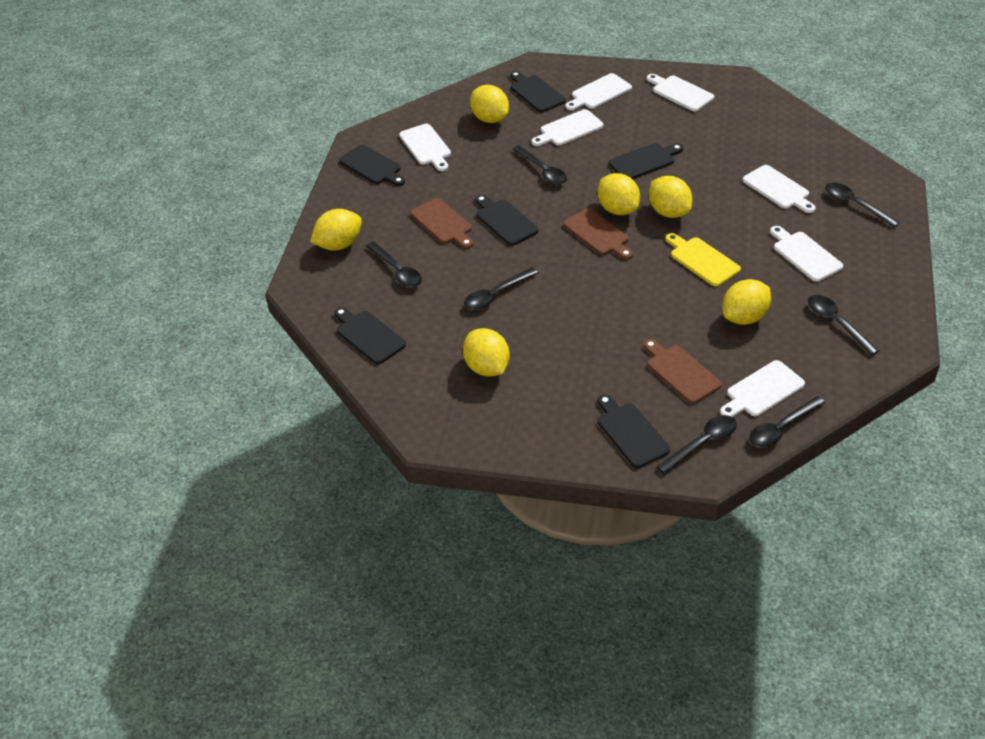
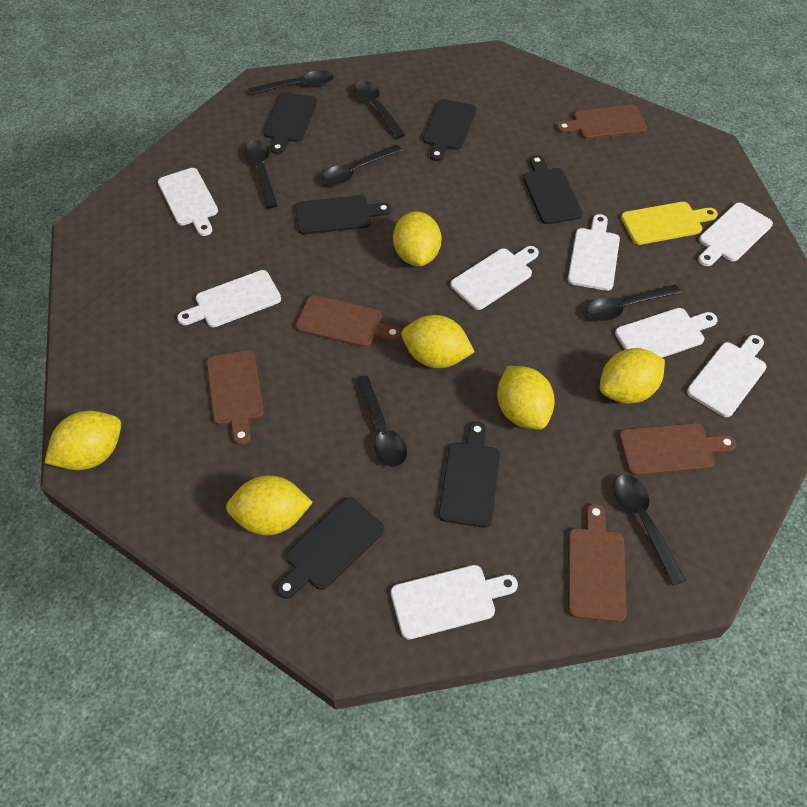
brown cutting board: [410,198,473,249] [563,208,633,260] [643,339,722,404] = 3 -> [206,350,264,445] [296,295,401,347] [557,105,647,139] [568,504,626,622] [619,423,736,476] = 5
white cutting board: [399,124,451,171] [532,109,604,146] [566,73,632,111] [647,74,714,111] [720,360,805,417] [743,165,816,213] [770,226,843,282] = 7 -> [158,168,218,236] [177,270,281,327] [391,565,518,639] [450,246,539,310] [568,214,620,291] [615,308,718,358] [687,335,767,417] [698,203,773,266] = 8

